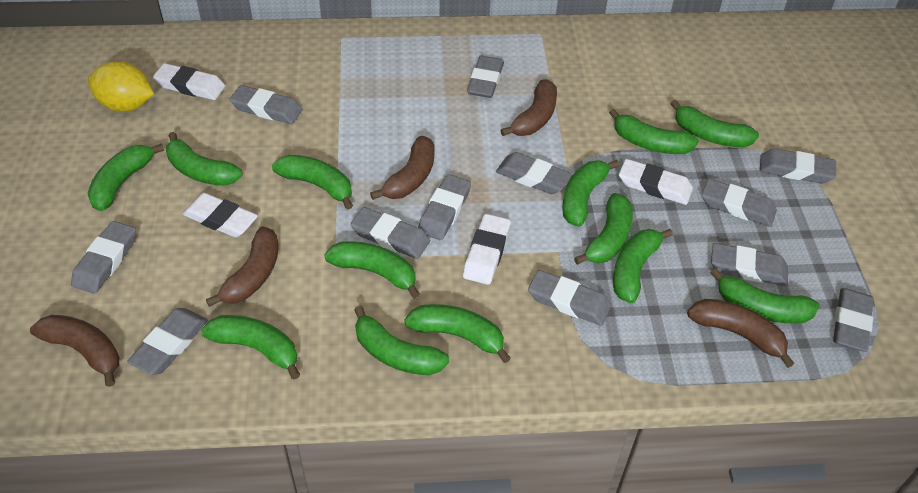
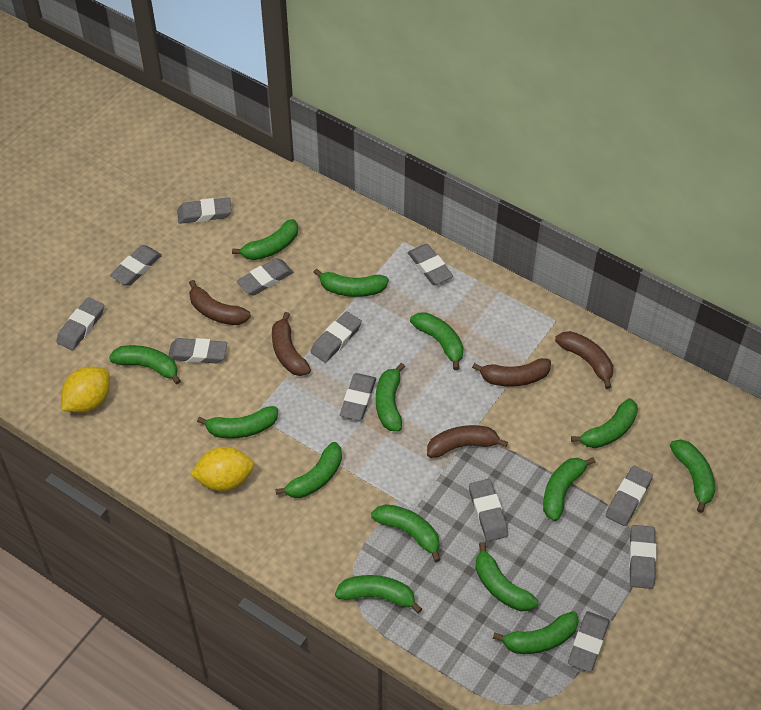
green banana: [88,143,164,211] [166,132,243,186] [201,315,300,379] [272,155,353,210] [324,241,420,299] [354,306,449,375] [404,304,511,363] [562,160,619,227] [574,193,633,265] [609,109,699,154] [613,229,673,303] [670,100,759,147] [711,268,820,324] = 13 -> [109,345,181,384] [197,406,278,439] [232,219,298,260] [275,442,342,498] [313,269,389,297] [335,575,422,614] [371,504,441,562] [376,363,405,431] [410,312,464,370] [475,542,538,611] [493,611,579,654] [543,457,596,521] [571,398,638,448] [670,440,715,513] = 14
white eraser: [153,63,225,100] [182,193,258,238] [463,214,511,285] [619,159,693,205] = 4 -> none = 0
yellow lemon: [88,61,154,112] = 1 -> [61,367,110,413] [190,447,254,491] = 2

